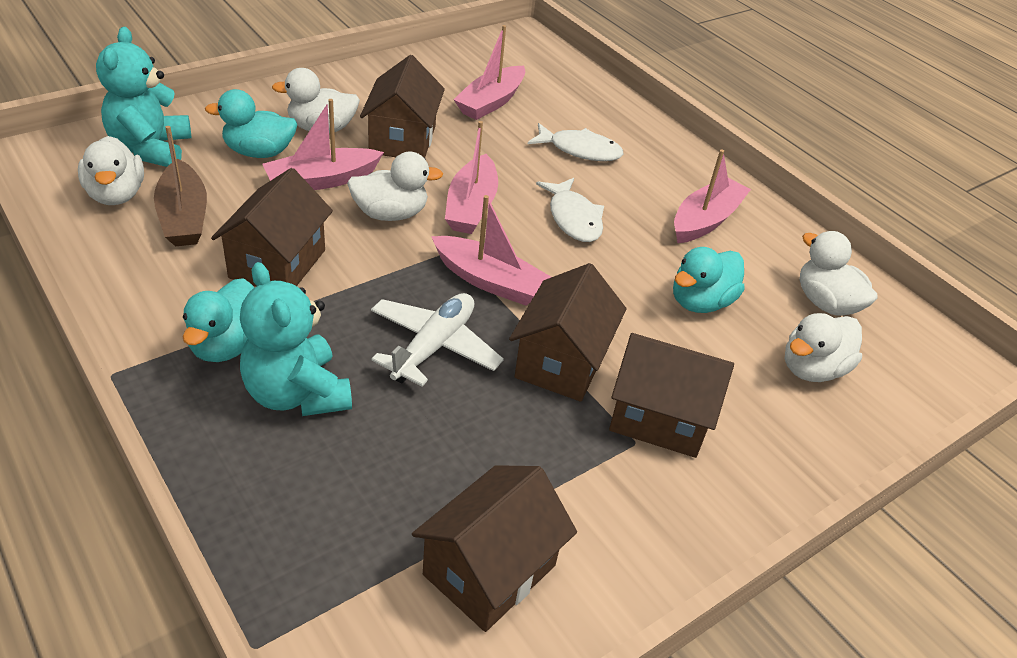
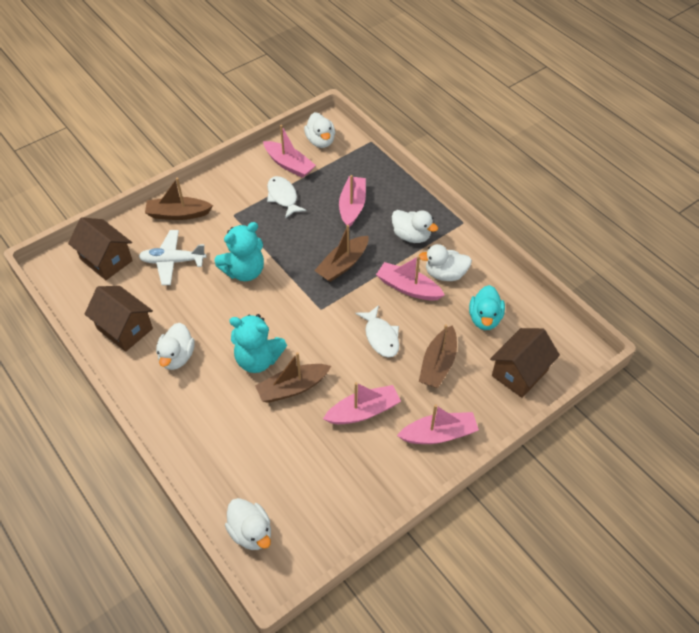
brown boat: [154,126,207,247] = 1 -> [145,178,213,220] [255,352,331,403] [314,225,368,282] [419,324,457,388] = 4
brown house: [211,168,333,287] [360,55,445,157] [412,465,577,632] [509,263,627,402] [609,333,734,458] = 5 -> [68,217,133,280] [85,286,153,352] [490,328,560,398] = 3
turquoise duck: [183,278,254,362] [205,89,297,158] [673,247,745,313] = 3 -> [469,285,505,330] = 1

